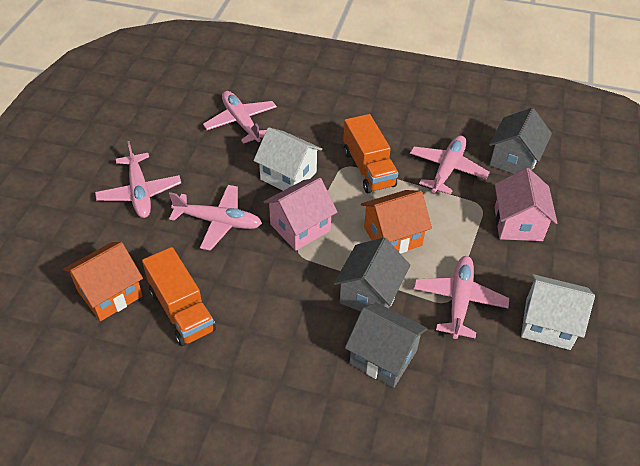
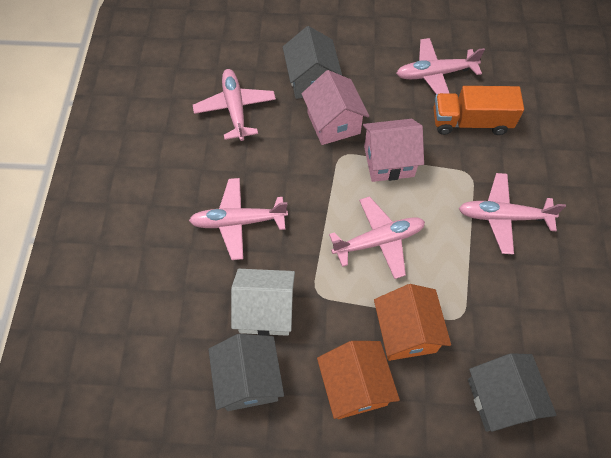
orange truck: [142,247,216,346] [343,114,398,193] = 2 -> [433,86,524,135] = 1
white house: [254,127,322,191] [521,274,595,350] = 2 -> [231,269,295,336] = 1

